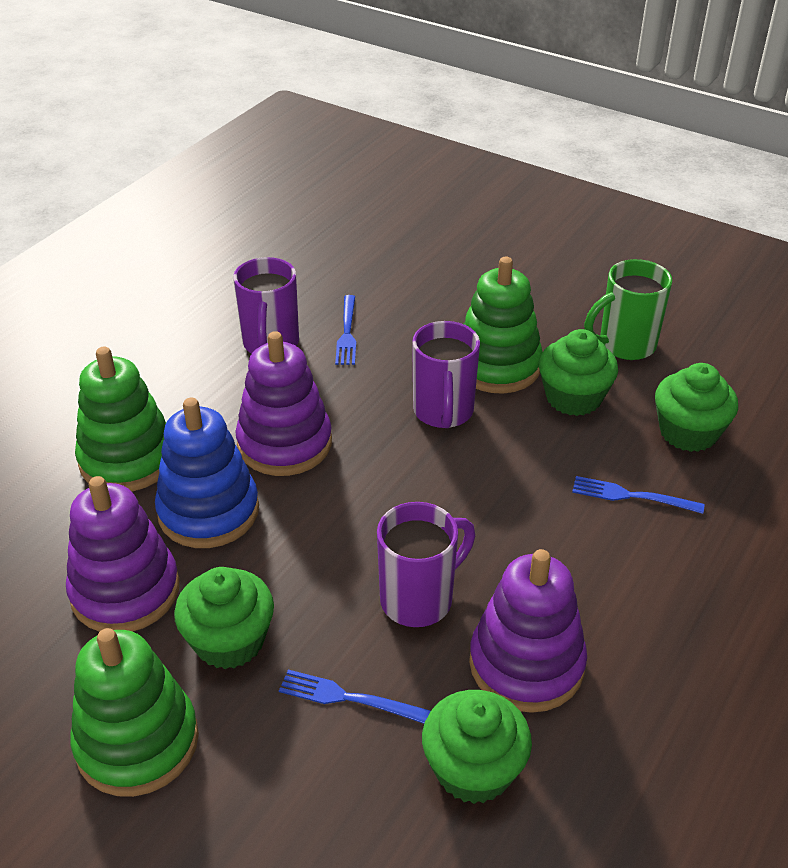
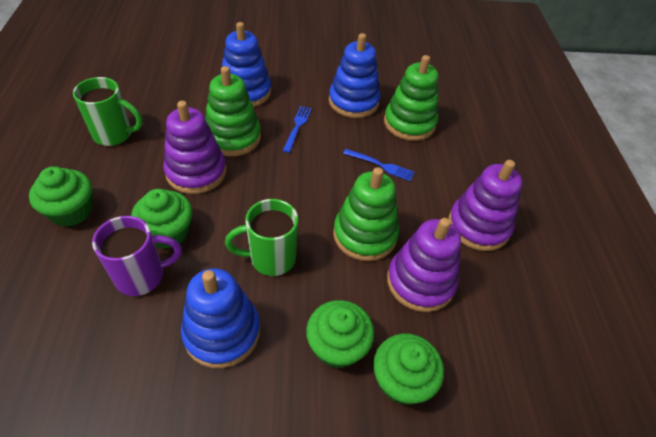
blue fork: [279,670,431,724] [335,295,356,365] [572,476,705,514] = 3 -> [283,106,312,153] [343,149,415,181] = 2
blue stacking toy: [155,398,259,548] = 1 -> [181,268,260,368] [220,22,271,107] [329,33,381,118] = 3
green mug: [584,259,672,360] = 1 -> [73,77,142,146] [225,199,298,276] = 2
purple mug: [233,257,299,354] [377,502,475,627] [412,321,480,428] = 3 -> [92,216,182,296] = 1

